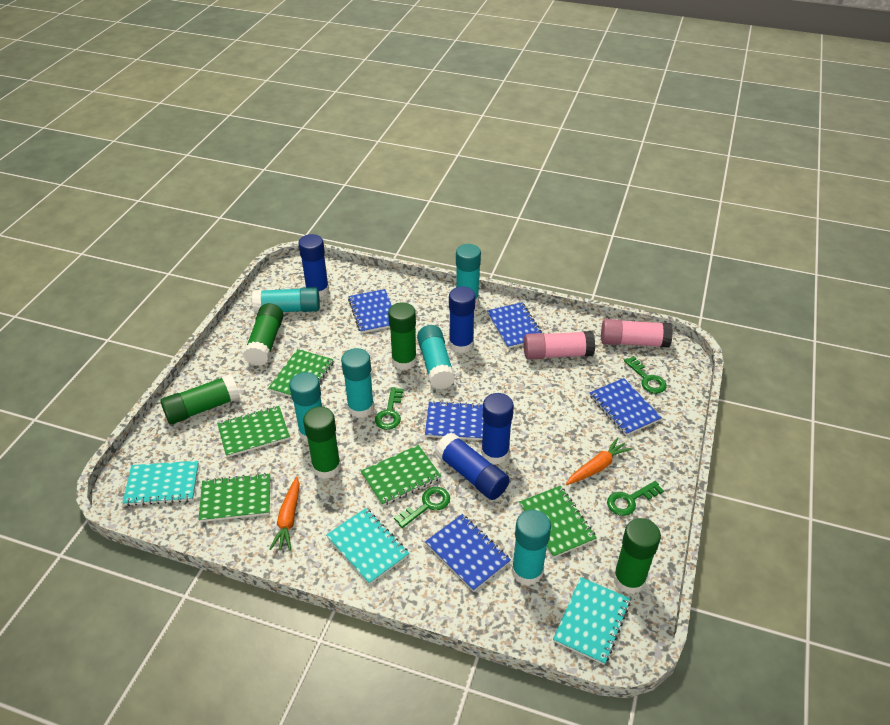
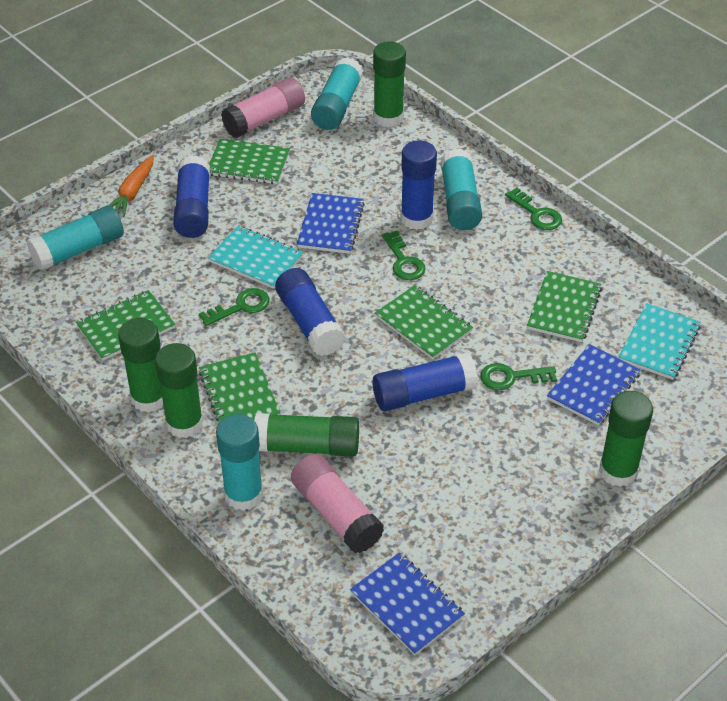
blue notebook: [348,289,392,333] [425,401,483,440] [425,514,511,592] [487,302,543,349] [590,378,662,436] = 5 -> [297,193,365,254] [350,552,465,655] [547,344,641,425] = 3
orange carrot: [269,477,300,551] [566,437,632,485] = 2 -> [110,155,154,217] = 1
turquoise glue stick: [252,287,320,314] [289,372,322,442] [341,348,374,418] [417,325,455,389] [456,244,481,306] [512,510,551,586] = 6 -> [27,205,124,271] [216,414,263,511] [311,57,364,130] [440,148,482,230] = 4
turquoise notebook: [123,461,199,506] [326,508,409,585] [553,577,631,665] = 3 -> [208,226,303,289] [618,303,701,380] = 2

